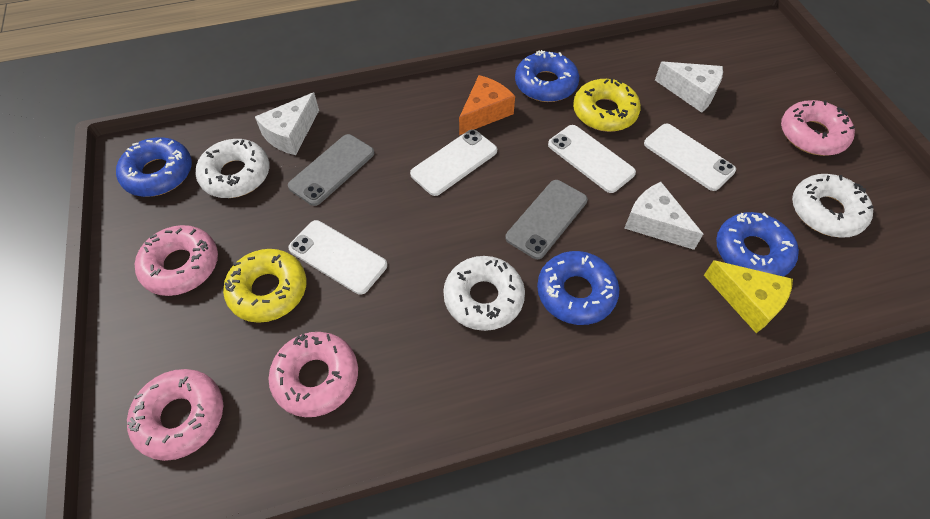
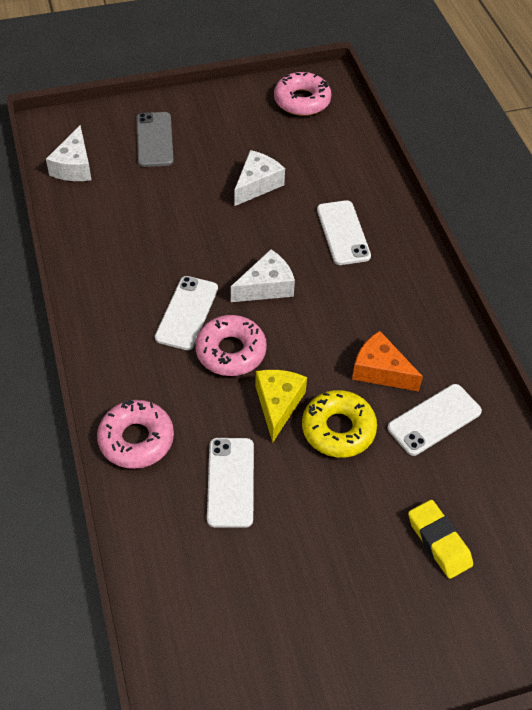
blue donut: [116,137,192,197] [515,50,579,102] [537,251,619,325] [716,212,799,277] = 4 -> none = 0
grey phone: [288,134,374,206] [505,180,588,259] = 2 -> [137,112,174,167] = 1
pink donut: [127,369,223,461] [135,225,218,296] [268,332,358,417] [781,100,855,156] = 4 -> [97,399,174,469] [195,315,267,376] [274,72,332,116] = 3
white donut: [196,139,270,198] [443,256,525,331] [792,174,874,238] = 3 -> none = 0
yellow donut: [223,249,307,323] [573,79,641,132] = 2 -> [302,390,377,458] = 1
yellow eraser: none = 0 -> [408,500,473,579] = 1

